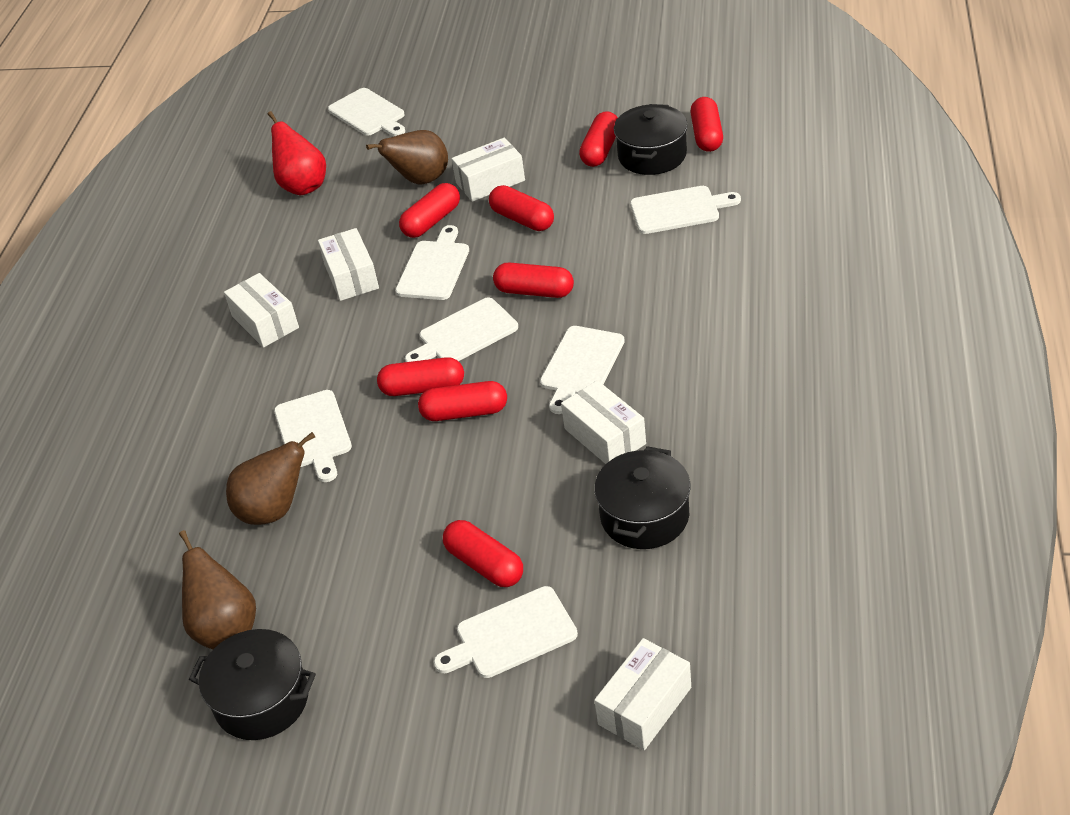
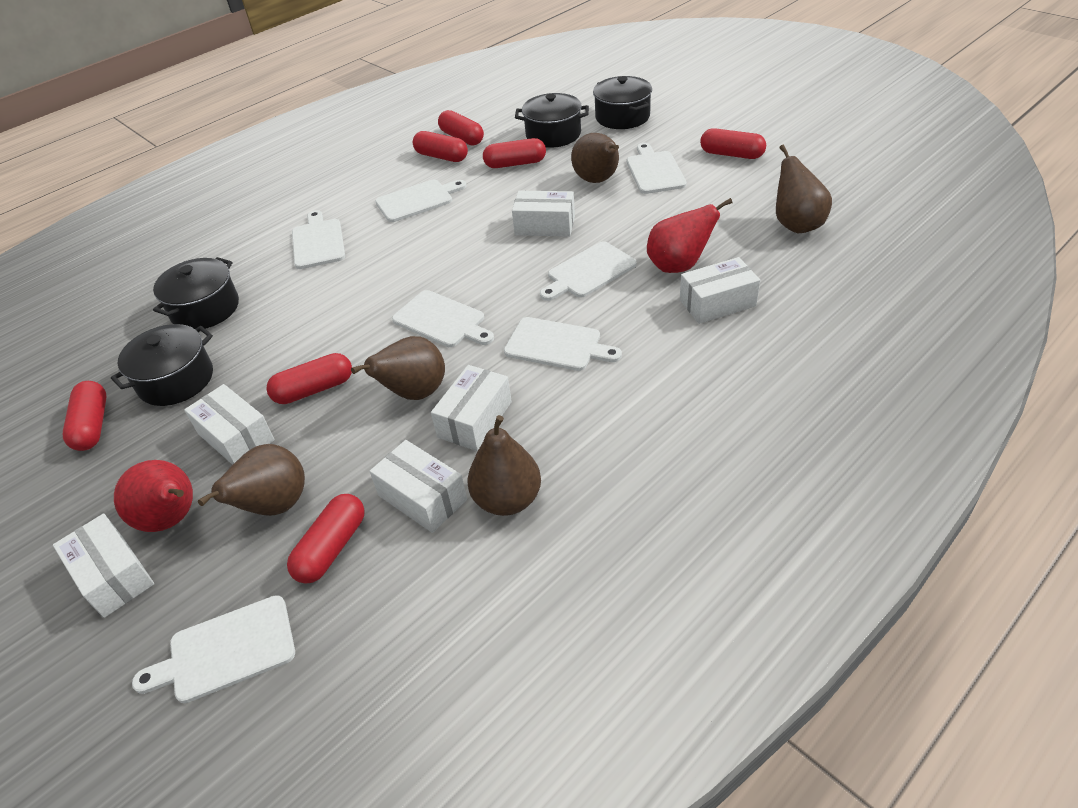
black pot: [189,629,316,740] [594,446,691,549] [614,104,688,175] = 3 -> [111,324,213,406] [153,257,239,329] [515,93,589,148] [593,76,652,129] = 4
brown pear: [179,530,256,649] [226,432,315,525] [366,130,448,185] = 3 -> [198,444,305,516] [351,336,445,400] [467,415,541,516] [571,133,619,183] [776,145,832,233] = 5
red capsule: [377,357,464,396] [399,183,460,238] [418,381,507,421] [443,520,523,587] [489,185,554,231] [493,262,574,298] [579,111,618,167] [690,97,723,152] = 8 -> [63,381,106,451] [266,353,352,404] [287,494,365,584] [413,131,468,162] [438,110,484,146] [483,138,546,168] [700,128,766,159] = 7
red pear: [268,111,326,195] = 1 -> [114,460,193,532] [647,198,733,273] = 2
white box: [224,273,299,348] [318,228,379,301] [451,137,525,202] [561,380,646,464] [594,638,691,750] = 5 -> [53,513,154,618] [184,384,275,465] [370,440,467,533] [431,365,512,451] [512,191,575,237] [680,257,760,324] = 6

